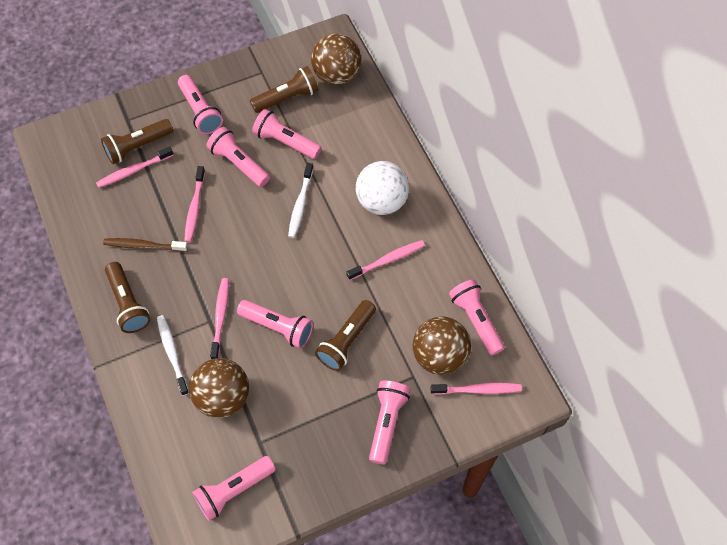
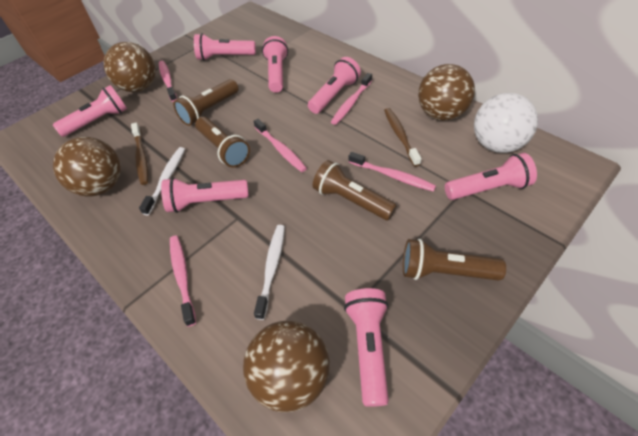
brown ball: [189,358,249,418] [311,34,361,85] [413,316,471,375] = 3 -> [53,137,121,196] [104,42,156,92] [243,321,330,412] [418,64,475,121] = 4
brown toothbrush: [103,238,188,252] = 1 -> [131,123,148,185] [384,108,422,167] = 2

